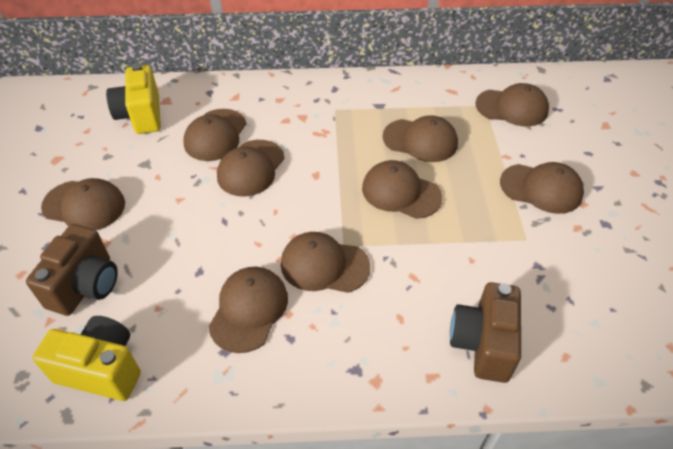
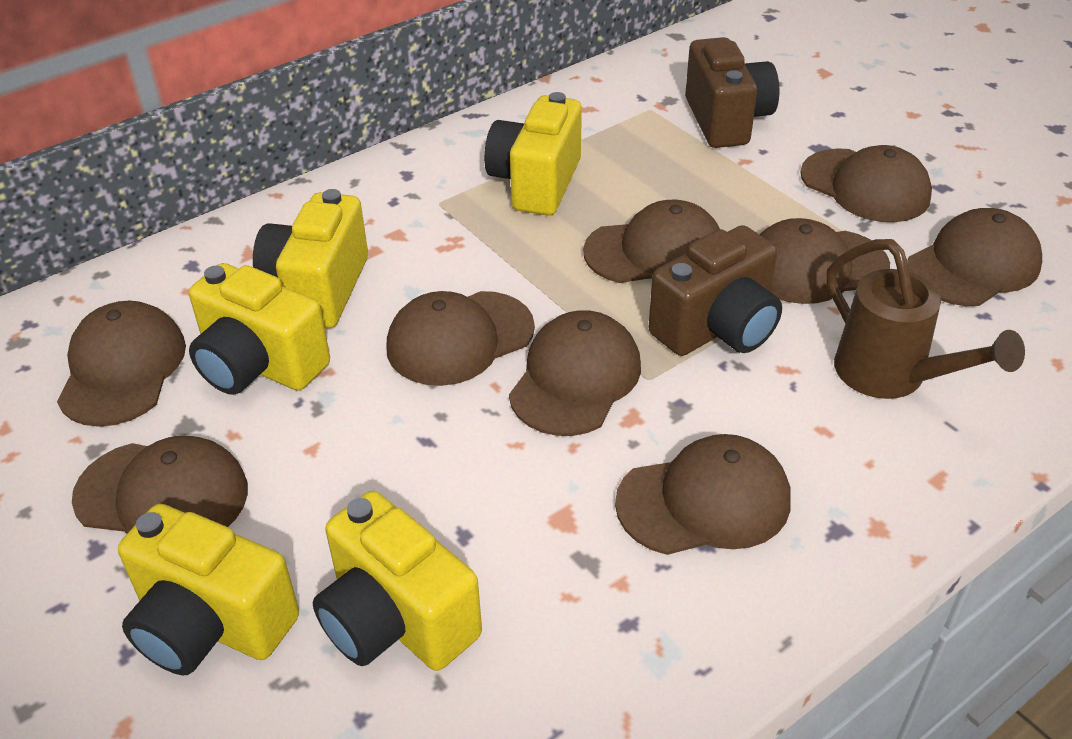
brown watering can: none = 0 -> [827,239,1025,399] = 1
yellow camera: [33,316,141,401] [106,64,161,134] = 2 -> [118,504,299,675] [189,263,330,395] [253,189,368,328] [313,491,482,671] [484,92,582,216] = 5

